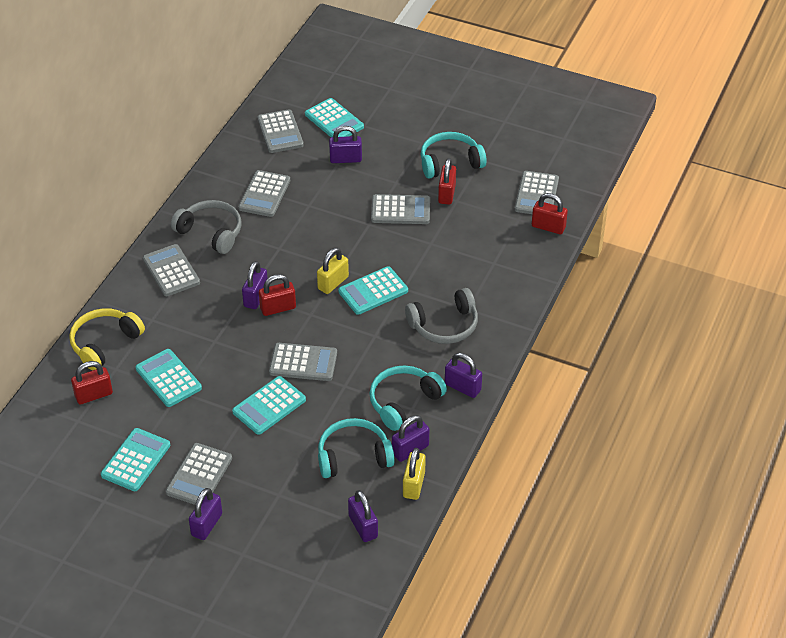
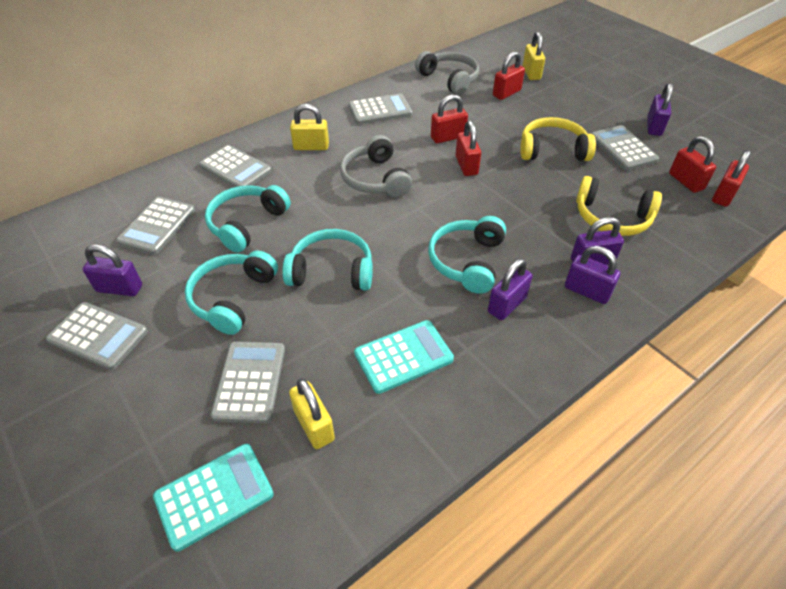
grey calculator: [143,244,200,296] [166,443,232,505] [238,170,290,217] [258,109,304,153] [269,343,337,381] [371,194,430,224] [515,171,559,214] = 7 -> [46,302,148,370] [116,197,195,255] [199,145,272,187] [211,341,285,423] [349,93,412,125] [591,125,659,170] = 6
purple padlock: [189,488,222,540] [242,261,268,309] [329,126,362,163] [348,490,378,542] [392,415,429,462] [445,353,482,398] = 6 -> [83,244,142,296] [488,258,533,320] [565,246,620,304] [571,217,624,265] [647,83,673,136] = 5
red padlock: [71,361,113,405] [259,274,296,316] [438,158,456,205] [532,193,568,234] = 4 -> [431,95,468,143] [455,121,481,176] [493,51,525,100] [669,136,716,193] [712,150,751,207] = 5
turquoise calculator: [101,428,170,491] [136,349,202,407] [232,376,306,435] [305,98,364,137] [338,266,408,315] = 5 -> [153,444,274,552] [354,320,454,394] = 2
turquoise headphones: [318,418,395,478] [369,366,447,431] [421,132,487,179] = 3 -> [185,251,278,335] [205,185,291,253] [282,229,373,291] [428,216,506,294] = 4
yellow headphones: [69,308,145,371] = 1 -> [520,117,596,161] [576,176,662,236] = 2
yellow padlock: [317,248,349,294] [403,448,426,500] = 2 -> [289,379,335,449] [290,104,329,150] [523,32,545,80] = 3

